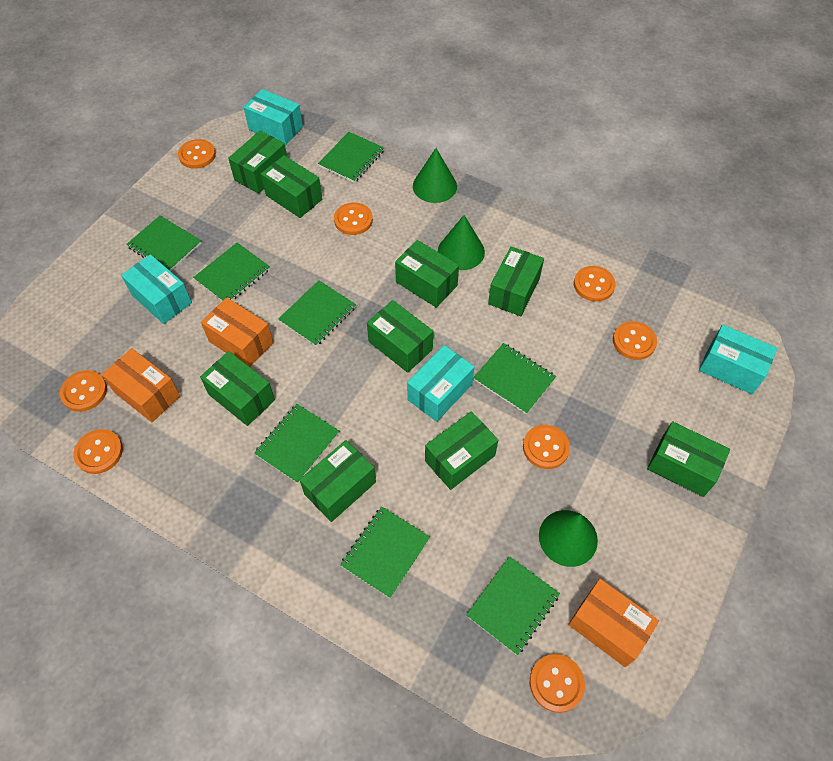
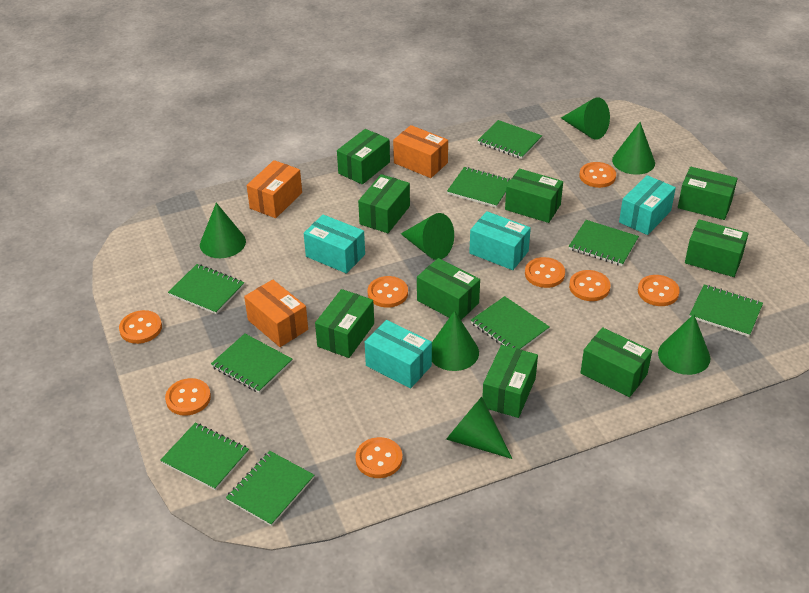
green cone: [413,148,457,203] [438,215,485,270] [539,510,598,567] = 3 -> [200,203,246,258] [401,213,454,260] [432,311,479,371] [446,397,513,459] [561,97,610,140] [612,122,655,175] [658,314,711,375] = 7
green notebook: [126,216,202,271] [193,243,270,301] [254,404,339,483] [278,280,356,346] [318,132,384,183] [340,506,430,598] [466,556,560,655] [473,343,556,414] = 8 -> [160,423,249,490] [168,264,244,314] [211,334,292,393] [226,451,314,526] [447,167,511,208] [471,296,550,350] [477,120,542,159] [569,220,639,266] [689,284,763,337] = 9

